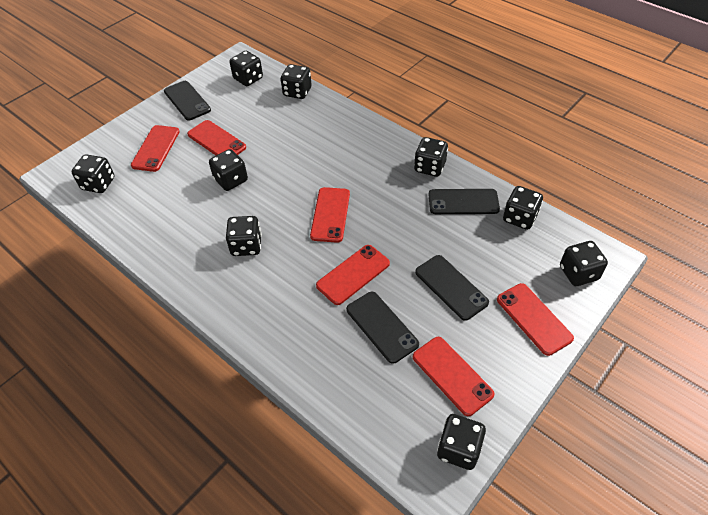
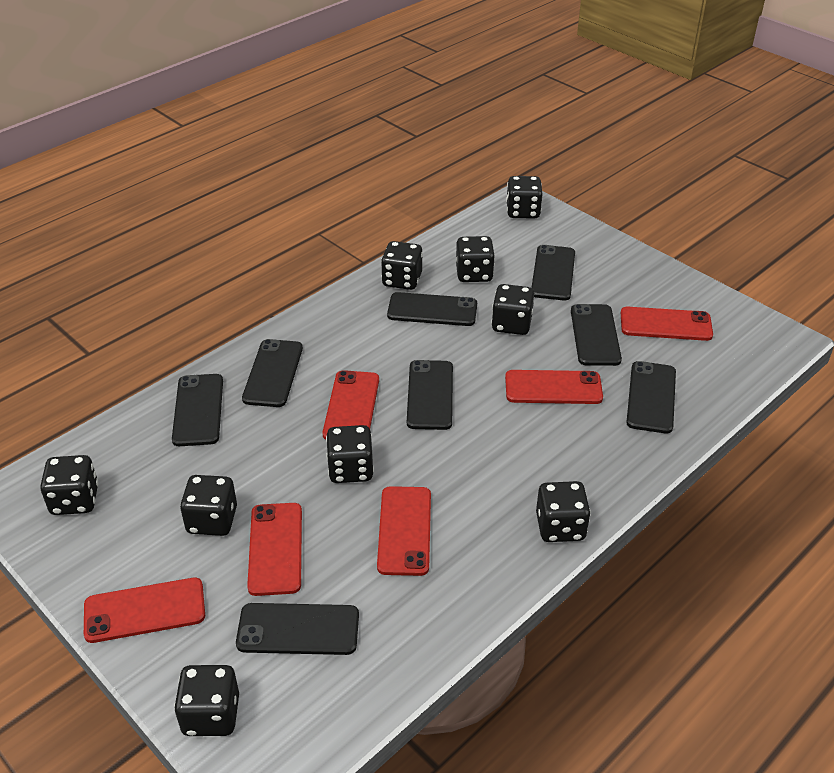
black phone: [164,81,211,120] [346,292,419,364] [415,255,489,321] [429,189,500,214] = 4 -> [172,374,223,446] [236,603,359,655] [242,339,303,407] [387,292,477,326] [407,360,453,430] [531,245,575,300] [571,304,622,366] [626,361,676,434] = 8

